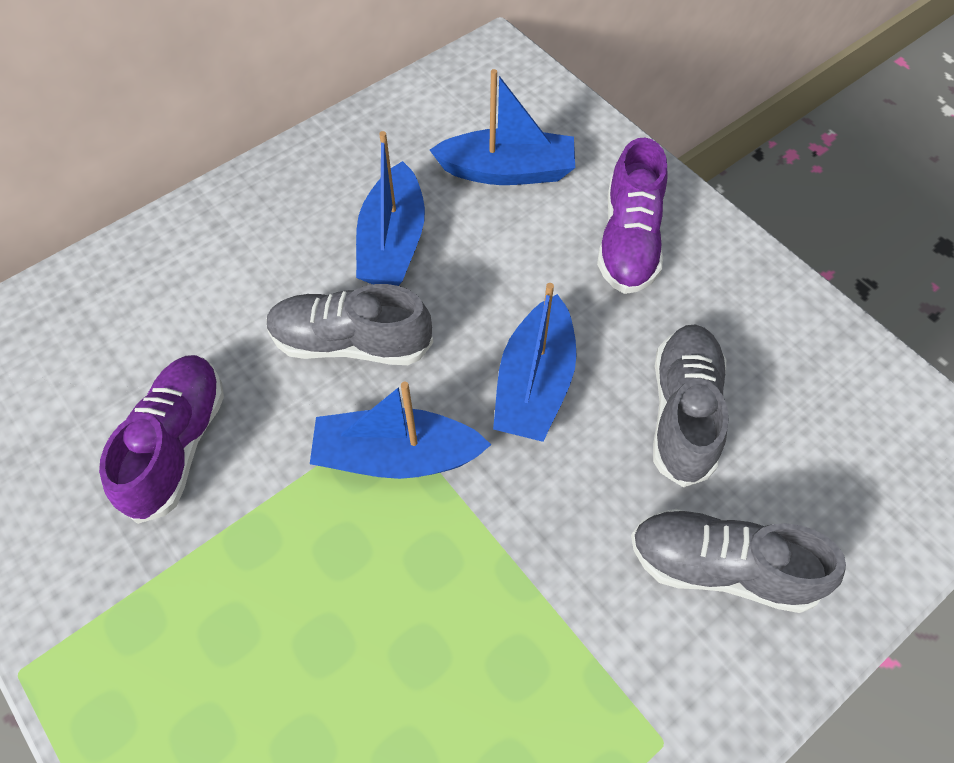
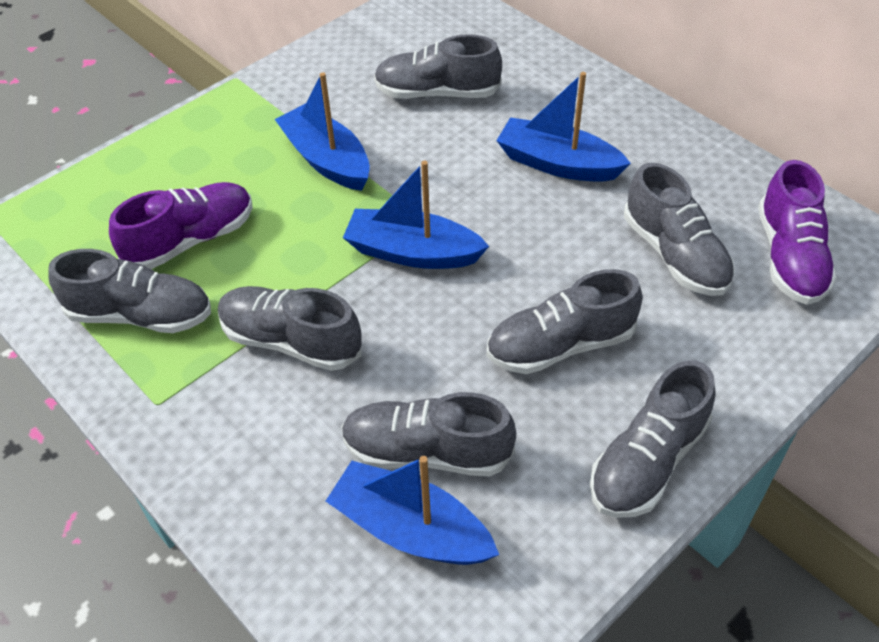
grey shoe: [266,284,433,365] [631,509,846,613] [653,324,728,487] = 3 -> [48,249,211,333] [218,286,362,371] [341,392,516,476] [374,34,502,99] [486,269,643,374] [590,360,716,518] [624,163,735,296] = 7

